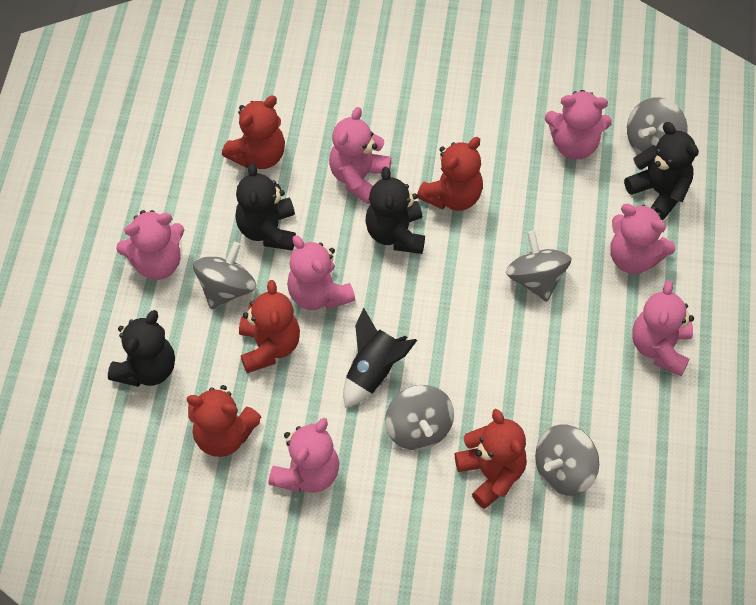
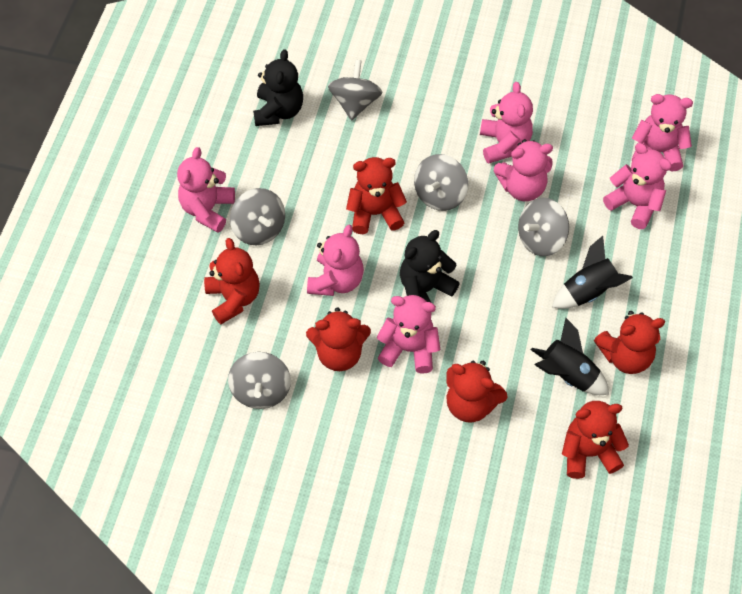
black rocket: [343,308,417,408] = 1 -> [531,318,609,395] [552,236,633,309] = 2
black teddy bear: [108,310,175,387] [235,163,296,251] [365,167,425,254] [624,122,699,220] = 4 -> [253,49,303,126] [400,230,460,313] = 2
red teddy bear: [187,385,261,457] [222,95,285,169] [239,280,300,373] [417,137,483,211] [455,409,527,509] = 5 -> [204,238,260,325] [306,307,371,371] [346,157,407,234] [446,361,508,423] [562,401,629,479] [594,311,665,374] = 6

